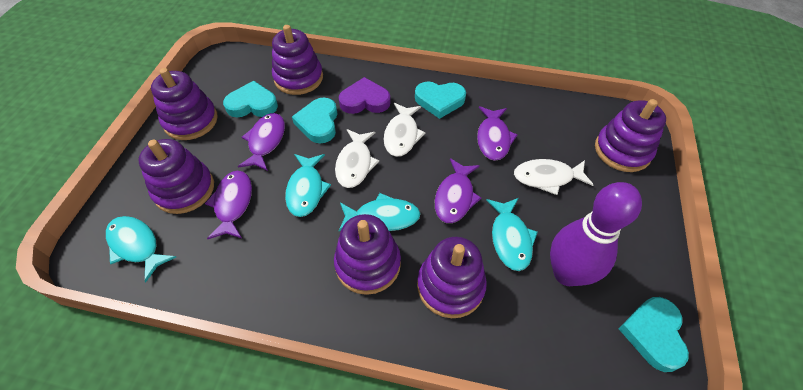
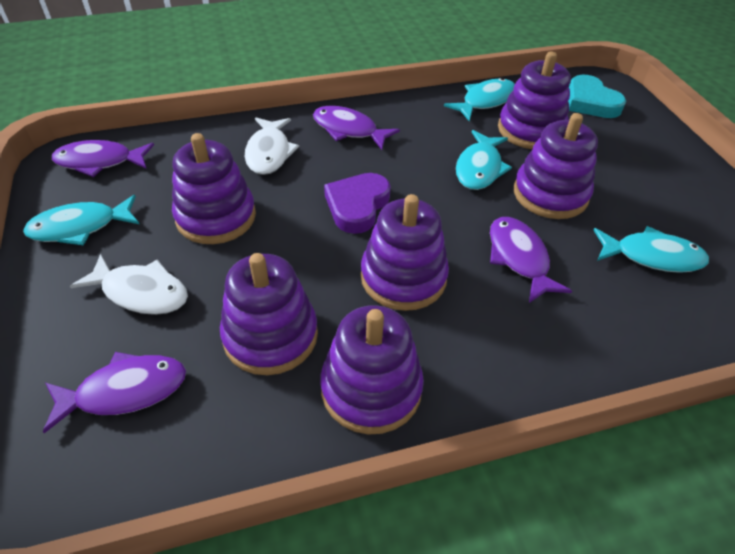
purple bowling pin: [550,182,642,286] = 1 -> none = 0
turquoise heart: [223,81,278,117] [292,98,337,144] [415,81,466,119] [619,297,689,372] = 4 -> [568,75,626,118] = 1
white fish: [335,129,379,188] [384,103,425,157] [514,159,594,195] = 3 -> [70,254,188,315] [245,117,299,175] = 2

